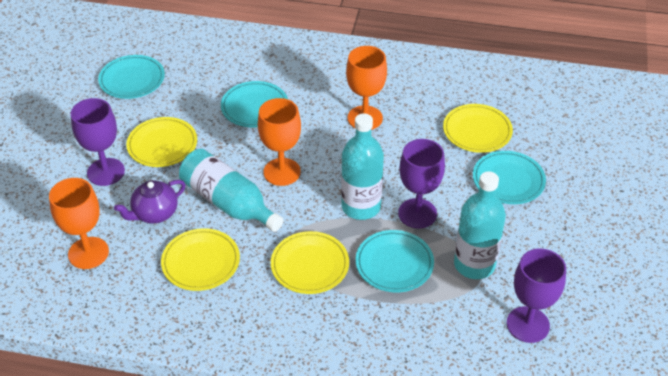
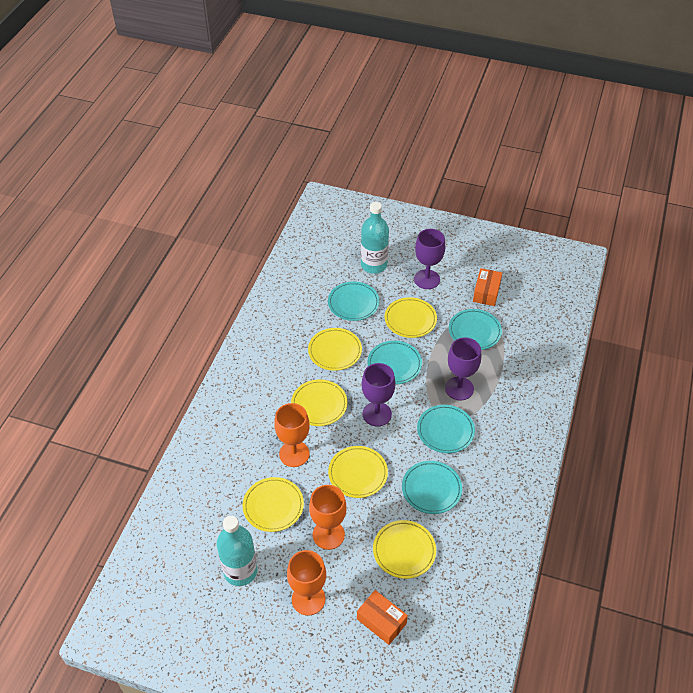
orange box: none = 0 -> [357,590,408,645] [473,268,502,306] = 2
purple teapot: [114,180,186,224] = 1 -> none = 0
turquoise bottle: [179,149,283,232] [341,113,384,220] [454,171,506,279] = 3 -> [217,516,257,586] [361,202,389,274] = 2
turquoise plate: [98,55,165,99] [221,81,288,127] [356,230,434,292] [473,151,546,204] = 4 -> [328,282,379,321] [368,341,422,384] [402,461,462,514] [417,405,475,453] [449,309,502,350] = 5
yellow plate: [126,117,197,167] [161,228,240,291] [271,231,349,294] [443,104,513,153] = 4 -> [243,477,304,532] [291,379,347,426] [308,328,362,371] [328,446,388,498] [373,520,436,579] [385,297,437,338] = 6

